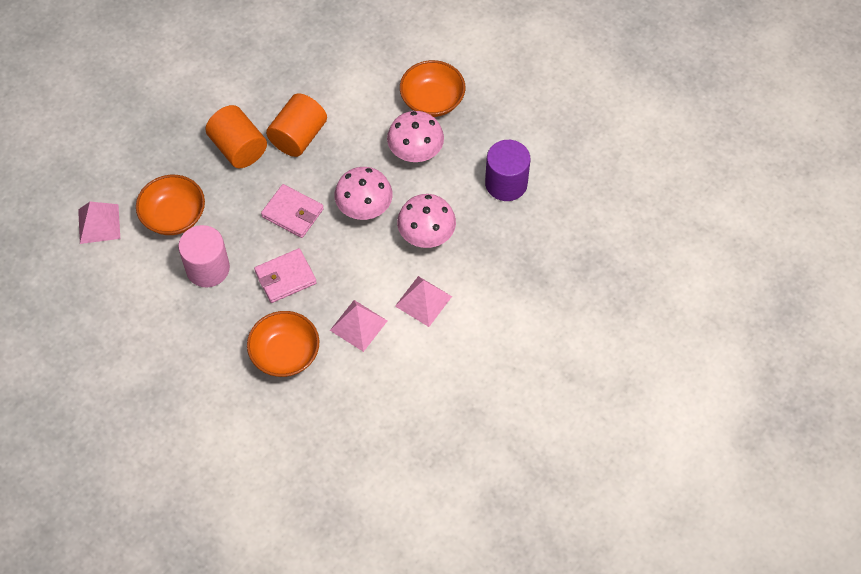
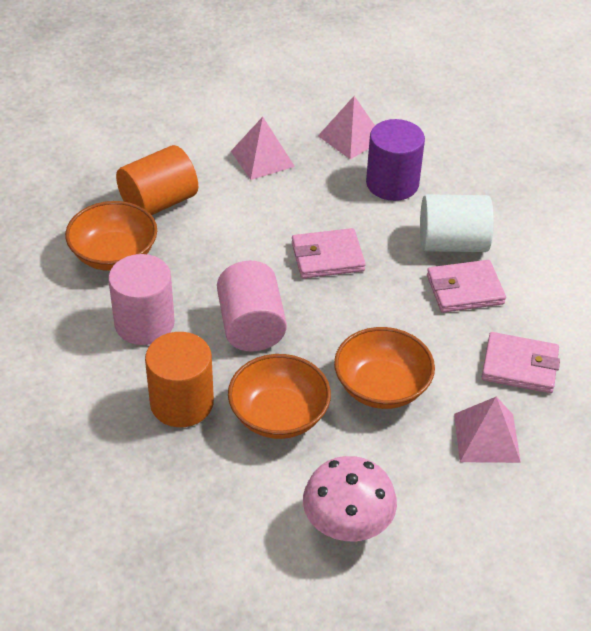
pink cylinder: [178,225,230,287] = 1 -> [108,254,175,345] [217,261,287,351] = 2
pink mushroom: [334,167,393,220] [387,111,444,162] [397,194,456,248] = 3 -> [303,456,397,541] = 1
pink wallet: [254,248,317,303] [261,184,324,238] = 2 -> [292,228,366,279] [427,260,506,313] [482,332,560,393] = 3
white cylinder: none = 0 -> [420,194,494,252] = 1

